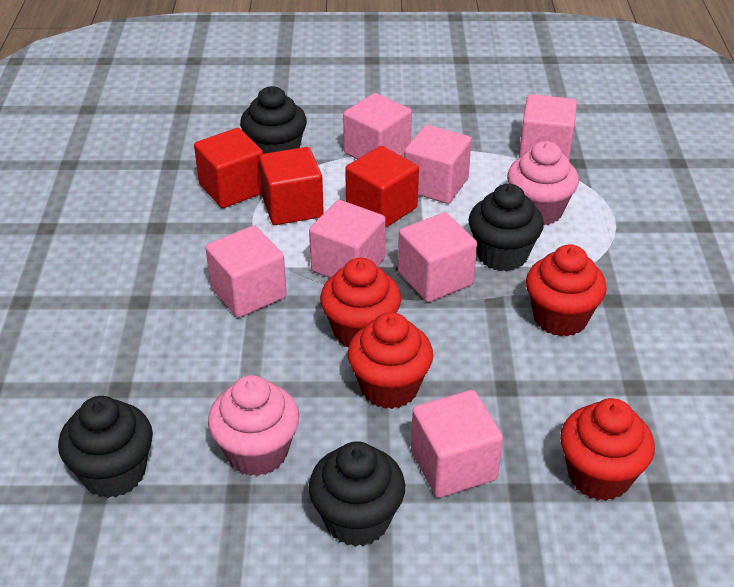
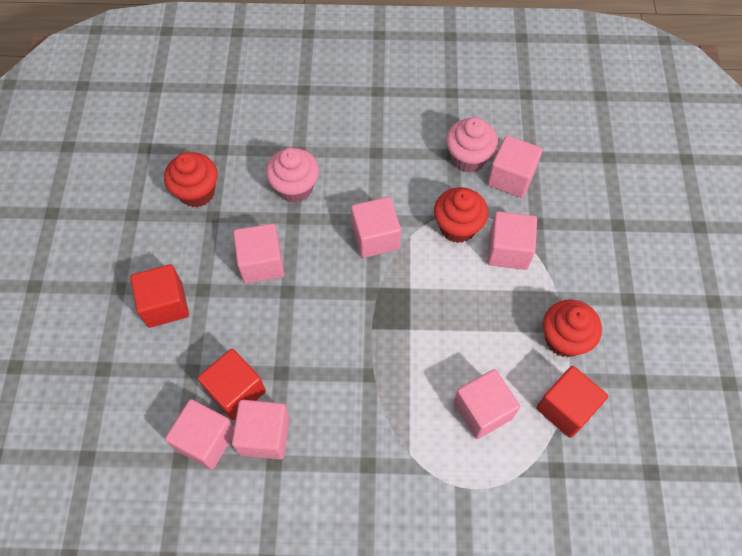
black cupcake: [58,396,153,498] [240,86,307,154] [309,441,405,547] [469,184,544,271] = 4 -> none = 0
red cupcake: [320,258,401,348] [348,312,433,409] [526,244,607,337] [560,398,655,501] = 4 -> [164,152,217,207] [434,187,488,243] [543,300,602,357] = 3

